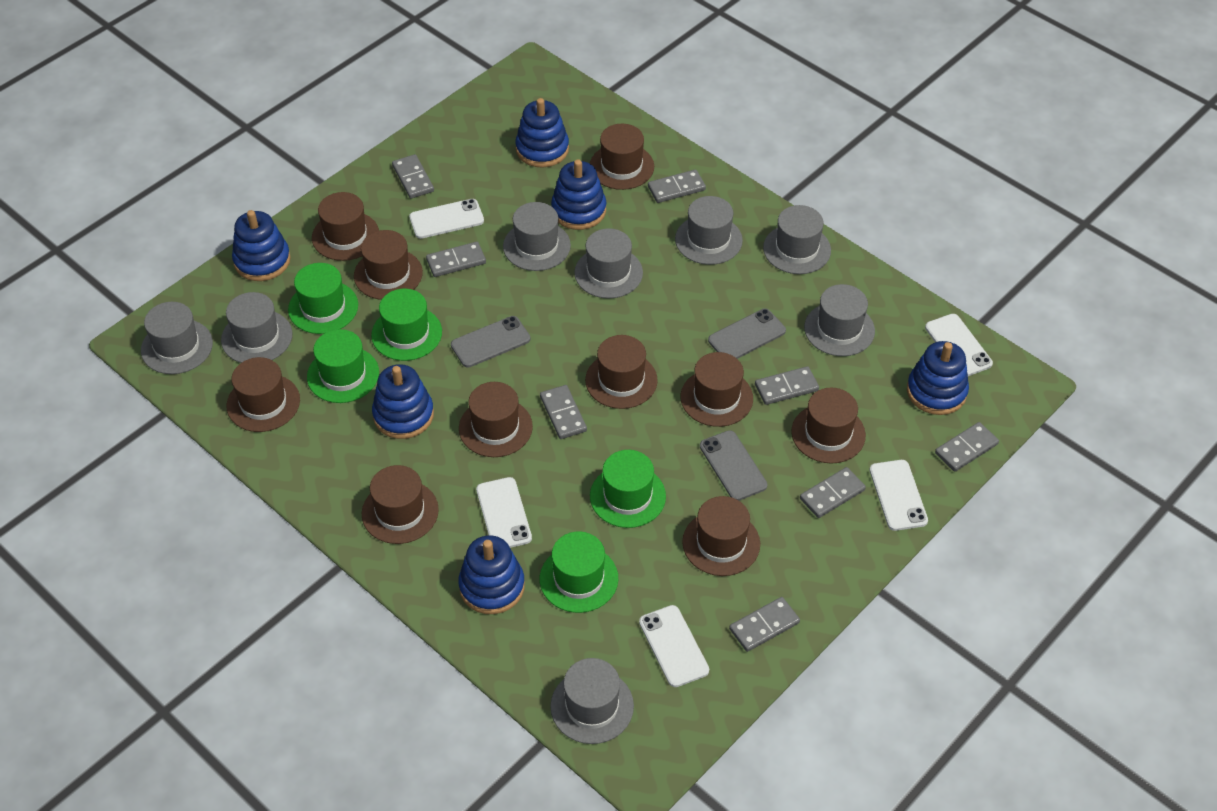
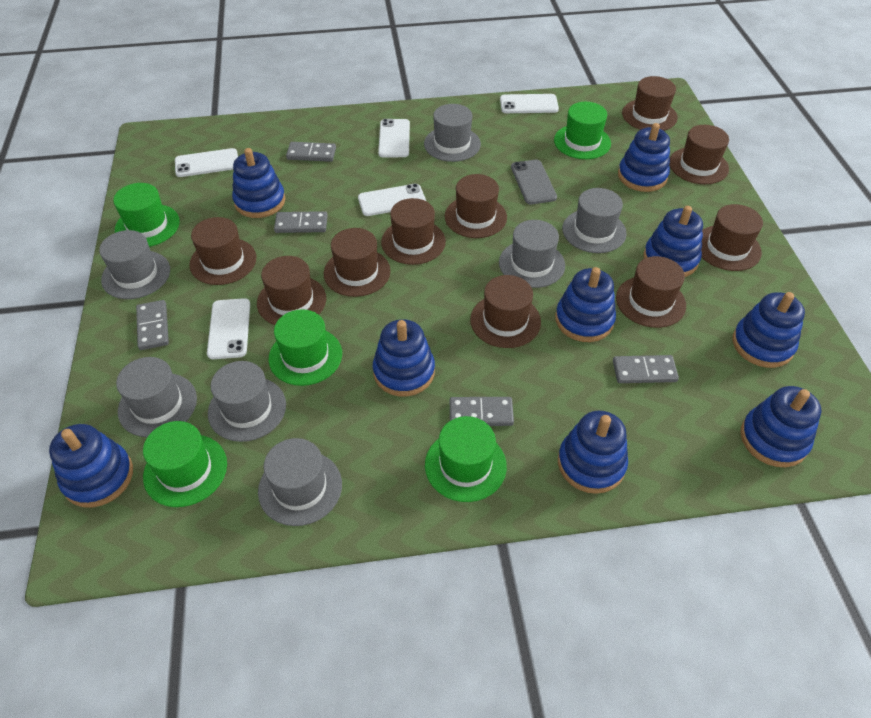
blue stacking toy: [232,210,291,281] [372,364,434,439] [458,535,525,614] [515,98,569,168] [551,159,606,230] [907,341,969,415] = 6 -> [49,424,133,508] [232,148,285,218] [373,319,435,396] [555,267,616,342] [558,411,628,494] [618,123,670,192] [643,206,703,277] [733,292,805,368] [740,386,821,467] = 9
grey domino: [392,154,434,199] [426,242,486,277] [540,385,587,439] [648,169,706,203] [729,597,800,652] [755,366,819,405] [800,467,866,518] [935,422,999,472] = 8 -> [136,300,169,350] [274,211,328,233] [286,142,336,162] [450,397,514,426] [613,355,679,383] = 5
grey hat: [141,302,213,374] [221,292,292,363] [503,202,571,271] [550,658,634,744] [574,228,643,298] [675,196,743,265] [763,205,831,274] [804,284,875,356] = 8 -> [99,230,170,299] [116,357,197,437] [208,361,286,442] [258,438,342,526] [424,104,481,162] [499,220,565,288] [562,188,627,253] = 7
grey phone: [451,316,531,368] [700,430,767,501] [708,308,786,359] = 3 -> [511,160,557,204] = 1

